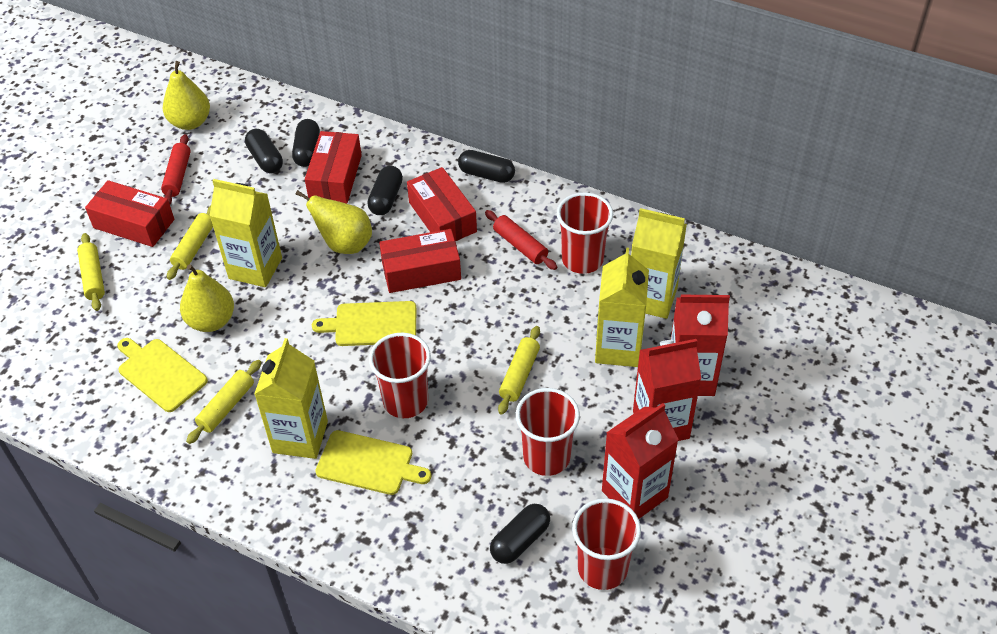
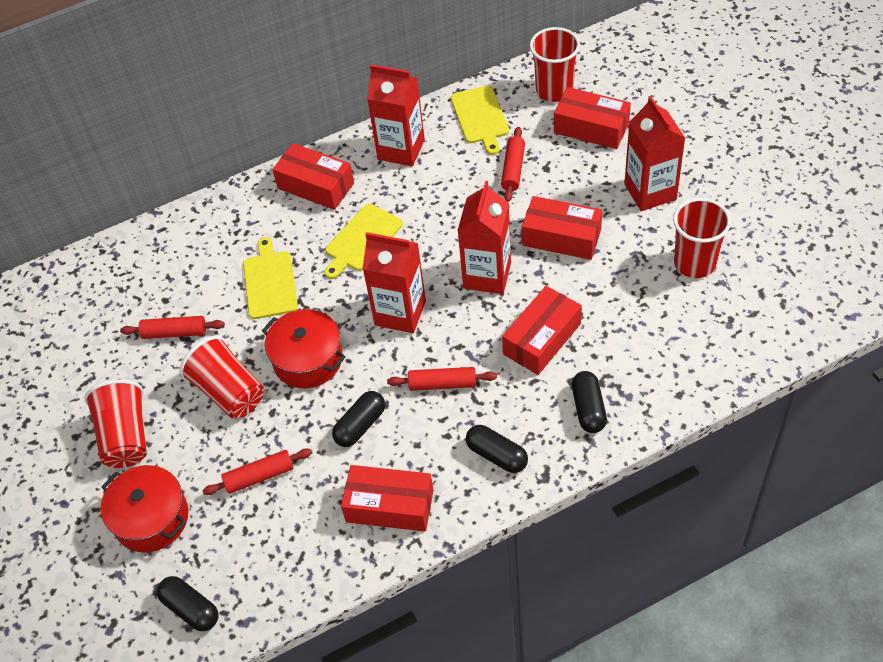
black capsule: [245,129,283,173] [292,119,320,167] [367,166,403,215] [458,150,515,183] [490,504,550,564] = 5 -> [157,576,218,631] [332,391,385,447] [466,425,528,473] [571,371,607,433] = 4
red box: [85,180,174,247] [305,131,362,204] [379,229,461,293] [407,167,477,241] = 4 -> [272,143,354,210] [341,465,433,532] [502,286,582,375] [522,196,602,260] [554,87,631,149] = 5
red carton: [602,403,679,519] [633,339,701,441] [671,295,730,396] = 3 -> [363,232,426,333] [367,64,425,166] [457,181,511,294] [624,96,685,211] = 4
red pot: none = 0 -> [101,465,188,552] [262,309,346,389] = 2
red rolling pin: [161,134,191,204] [485,210,557,270] = 2 -> [120,316,225,339] [202,449,312,495] [387,367,497,391] [501,127,525,202] = 4
yellow carton: [209,179,282,287] [254,338,328,459] [595,248,649,367] [631,208,687,319] = 4 -> none = 0
yellow pear: [163,61,210,130] [180,264,234,332] [295,190,372,254] = 3 -> none = 0
yellow rolling pin: [77,233,105,311] [167,206,213,280] [186,360,261,444] [498,326,540,415] = 4 -> none = 0

